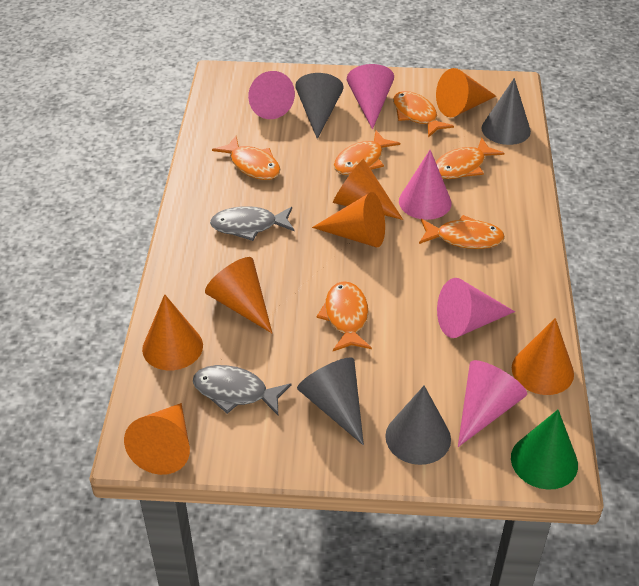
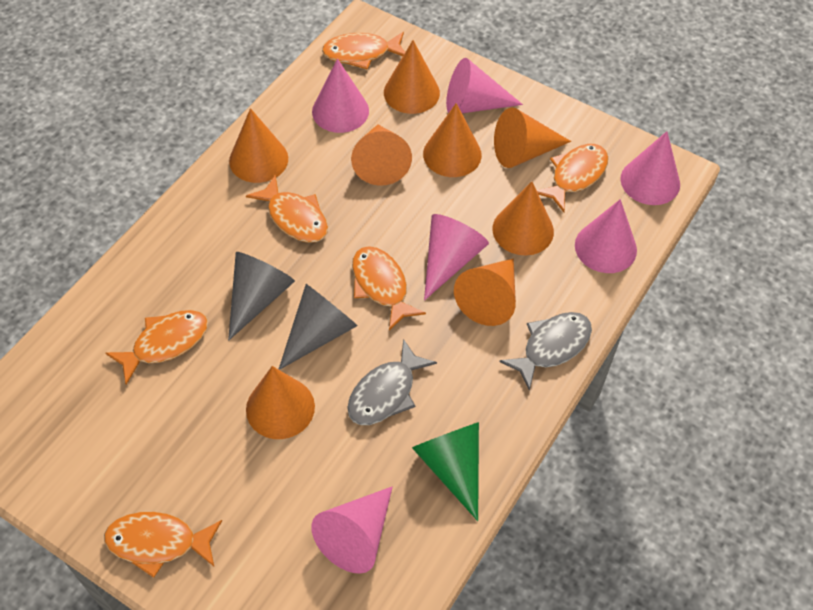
grey cone: [295,73,343,139] [297,358,364,445] [385,386,451,465] [482,78,531,145] = 4 -> [228,252,295,341] [279,284,358,370] = 2
orange cone: [124,403,190,475] [142,294,203,370] [205,257,272,333] [312,192,385,247] [333,159,403,220] [436,68,496,117] [512,318,574,395] = 7 -> [229,108,288,183] [246,366,315,439] [351,124,412,186] [384,40,440,114] [423,103,482,177] [454,258,516,326] [492,181,554,255] [494,107,571,168] = 8
pink cone: [248,71,295,119] [347,64,394,130] [399,150,452,220] [437,278,515,338] [458,360,527,447] = 5 -> [311,486,393,574] [312,59,369,133] [424,214,489,301] [446,58,523,113] [575,199,637,273] [621,131,680,205] = 6

